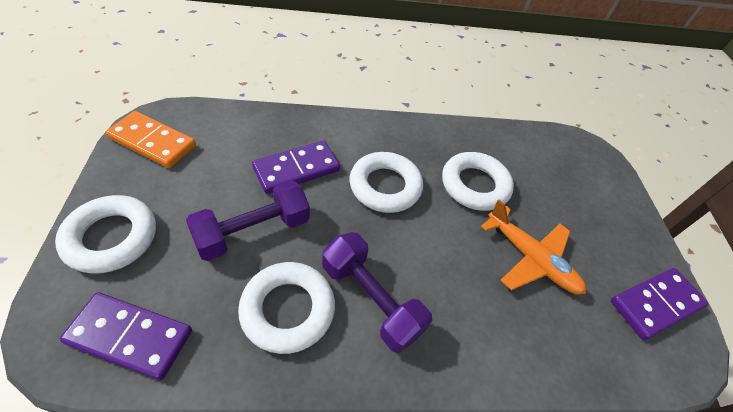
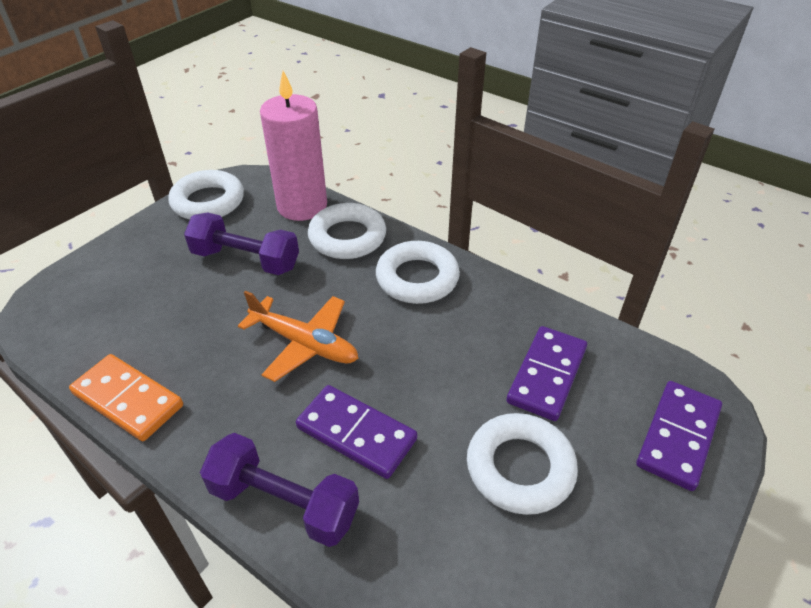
pink candle: none = 0 -> [260,71,327,221] = 1

